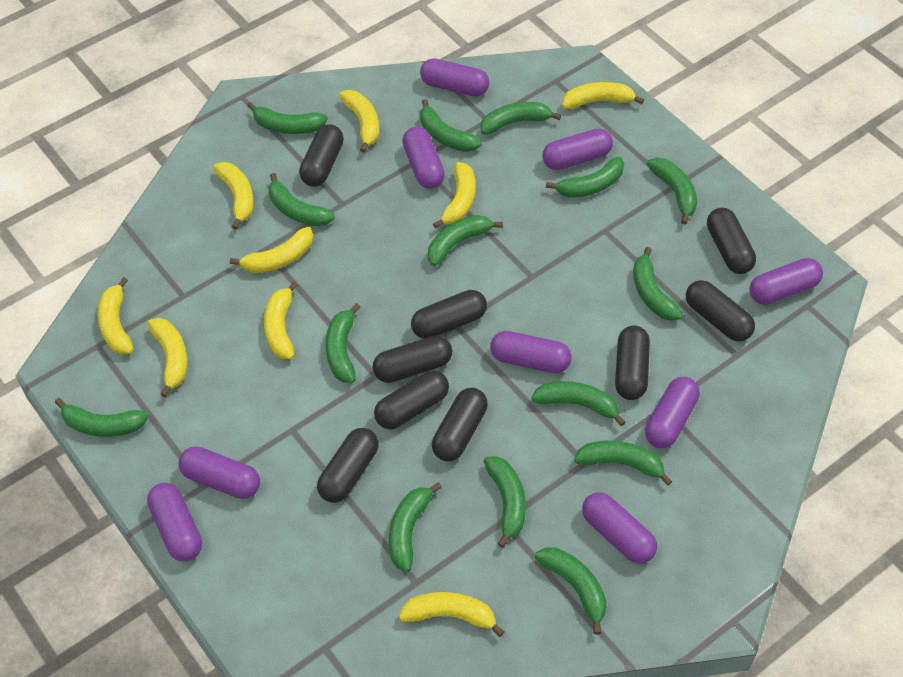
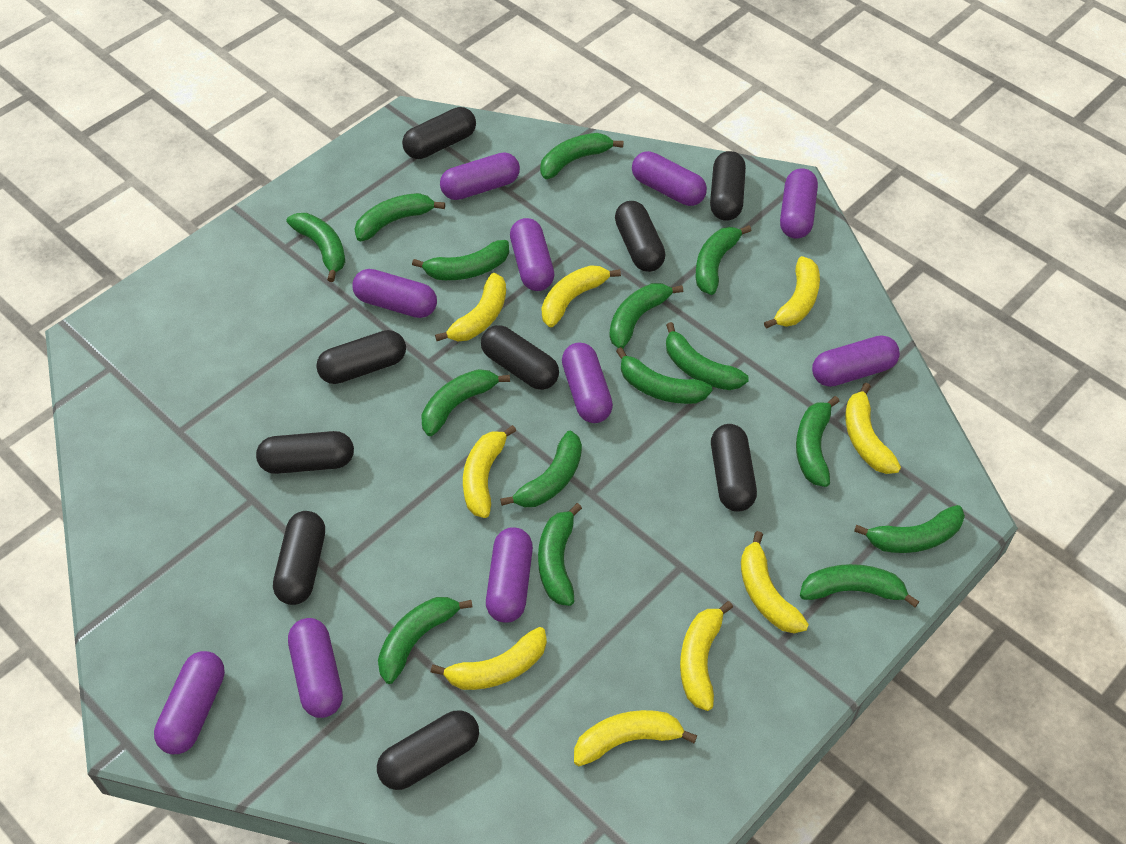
purple capsule: [147,483,202,562] [178,446,260,499] [402,127,445,189] [420,58,489,96] [490,331,572,373] [542,129,613,170] [582,492,657,564] [645,376,700,448] [749,258,823,305] = 9 -> [154,651,225,754] [288,618,343,718] [352,269,437,318] [440,152,520,200] [486,527,533,623] [510,218,554,291] [562,342,613,423] [632,151,707,206] [780,168,818,239] [812,335,900,387] = 10

